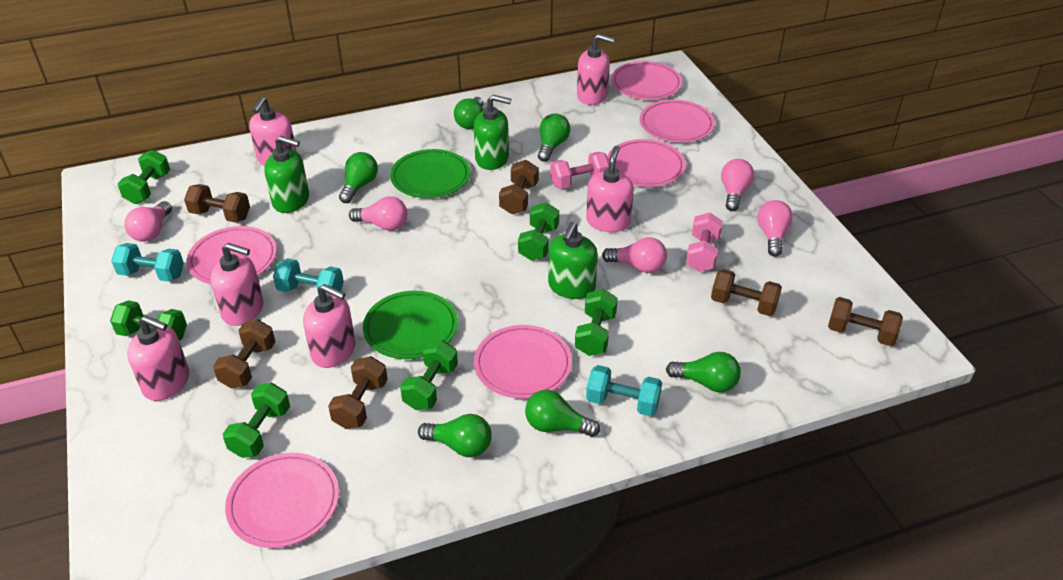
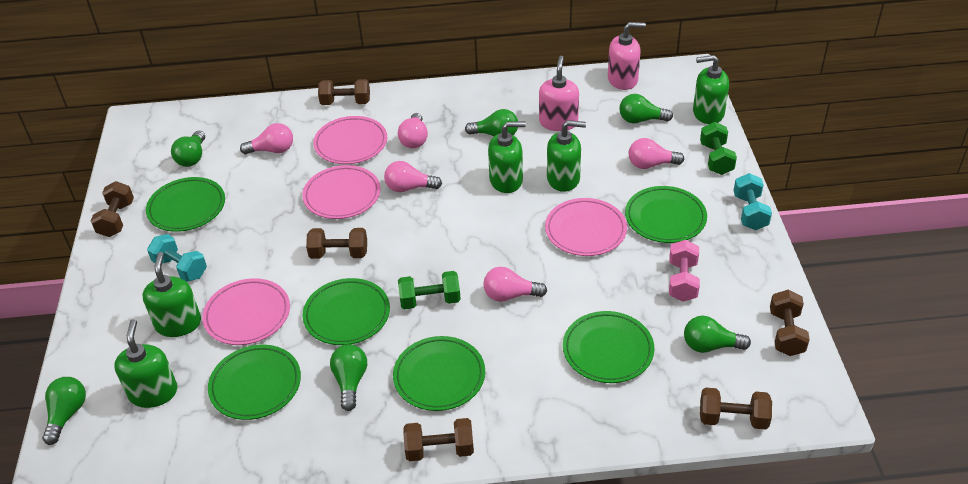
green dumbbell: [110,300,187,341] [118,150,170,204] [223,383,290,458] [400,340,458,410] [518,202,559,261] [575,289,618,356] = 6 -> [398,271,461,309] [700,122,737,175] = 2
green plate: [363,291,458,359] [390,149,470,198] = 2 -> [146,177,225,232] [208,345,301,420] [303,278,390,345] [393,336,485,411] [563,311,655,383] [625,186,707,243] = 6
green soap dispenser: [264,136,309,213] [474,95,511,170] [548,222,598,299] = 3 -> [114,319,177,408] [143,252,201,337] [488,121,526,193] [547,120,586,192] [693,55,729,124] = 5
pink dumbbell: [550,152,609,189] [686,212,723,272] = 2 -> [669,240,700,302] = 1
pink plate: [187,226,277,284] [225,453,339,548] [474,325,572,399] [607,139,685,187] [611,61,682,100] [640,100,715,143] = 6 -> [202,278,290,345] [302,165,381,219] [313,116,387,164] [545,198,627,256] = 4
pink soap dispenser: [127,315,189,401] [211,243,263,326] [249,97,297,166] [303,284,356,368] [577,34,615,105] [586,146,634,232] = 6 -> [539,56,579,131] [608,22,646,90] = 2
turquoise dumbbell: [111,243,184,282] [273,258,344,296] [586,365,662,416] = 3 -> [147,234,207,282] [733,173,772,230] = 2

